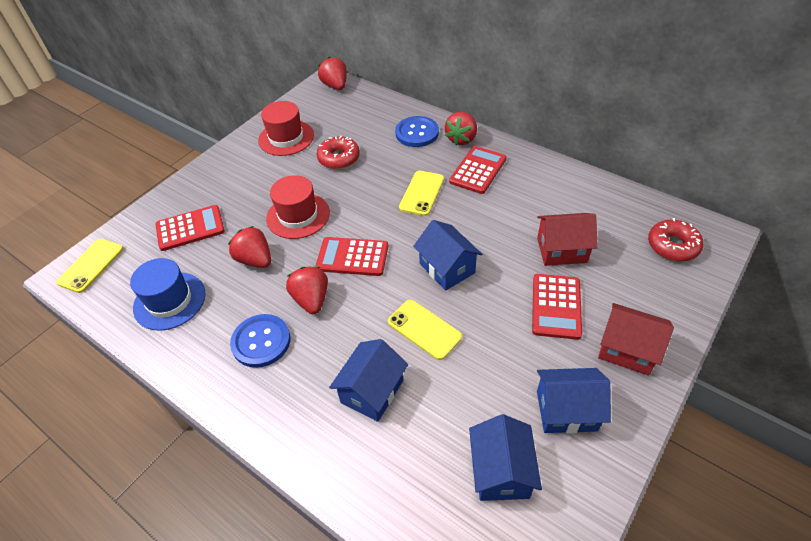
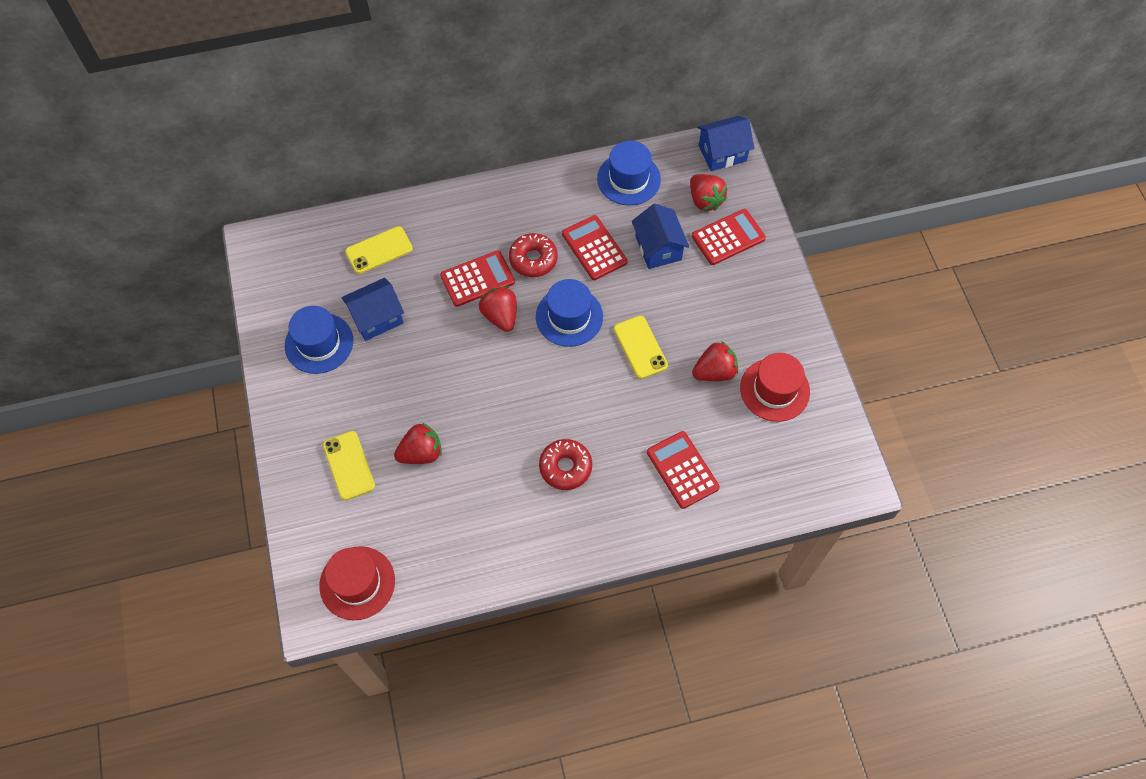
blue button: [230,314,291,368] [395,116,439,147] = 2 -> none = 0
blue hat: [130,258,205,331] = 1 -> [285,306,353,374] [536,279,603,347] [597,141,661,206] = 3
blue house: [329,339,408,422] [413,220,482,291] [469,414,542,501] [537,368,611,434] = 4 -> [341,278,404,341] [632,204,689,269] [697,116,754,171] = 3
red house: [537,213,598,266] [598,303,674,376] = 2 -> none = 0

